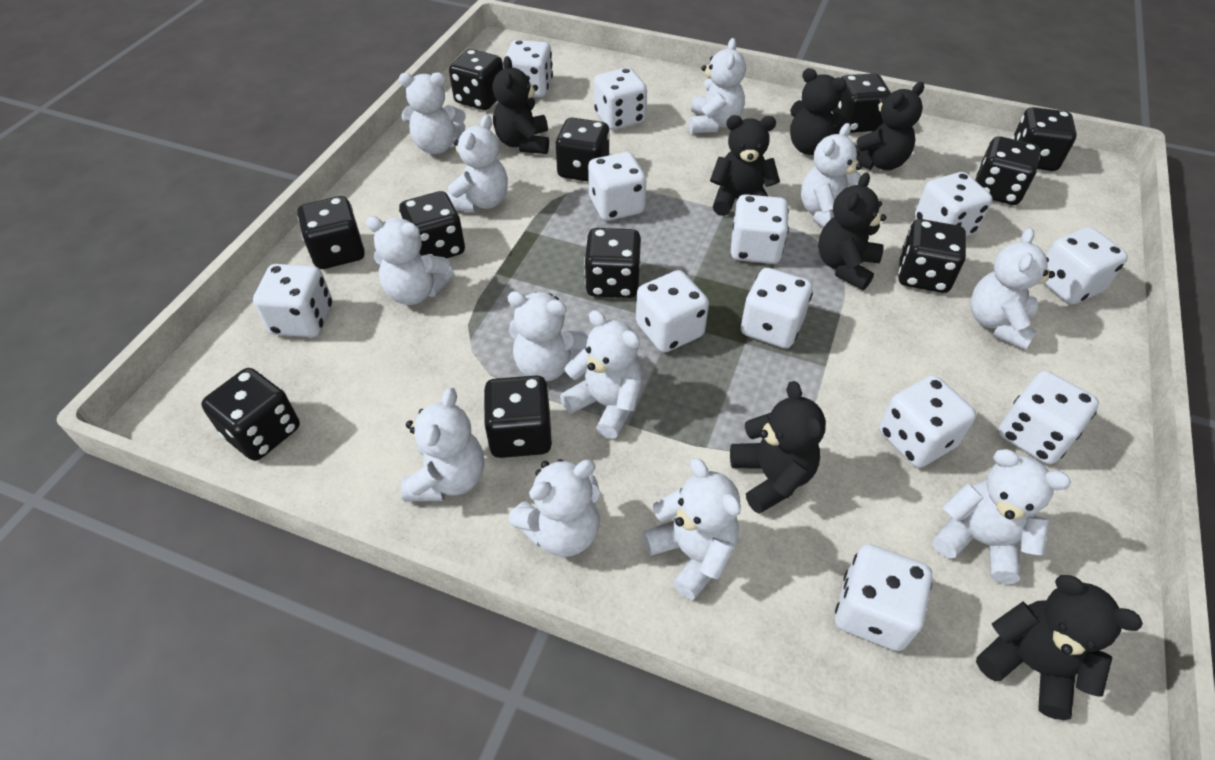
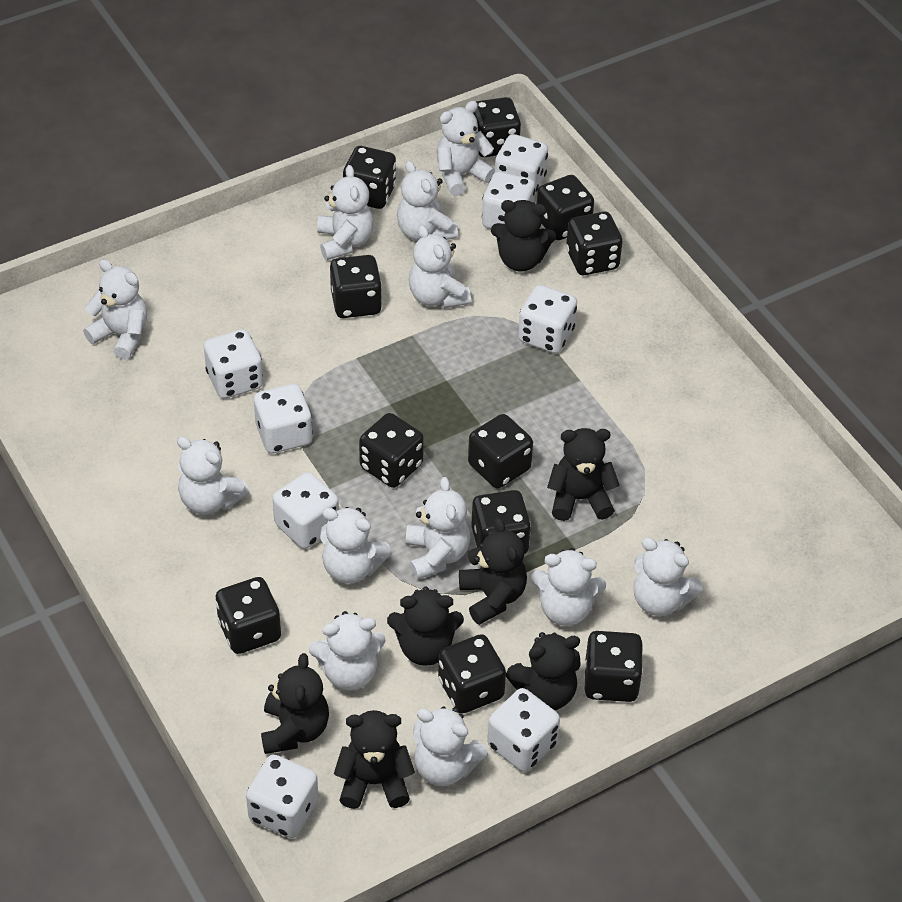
white dice: [253,264,332,337] [505,40,553,97] [588,152,646,221] [594,68,647,130] [636,270,709,353] [731,194,789,264] [741,268,813,349] [835,544,933,651] [879,375,976,468] [914,172,992,236] [998,371,1099,464] [1044,227,1128,304] = 12 -> [204,329,263,399] [246,755,318,838] [254,384,313,453] [273,472,339,549] [482,171,535,229] [487,688,560,772] [495,134,548,193] [518,285,577,353] = 8

